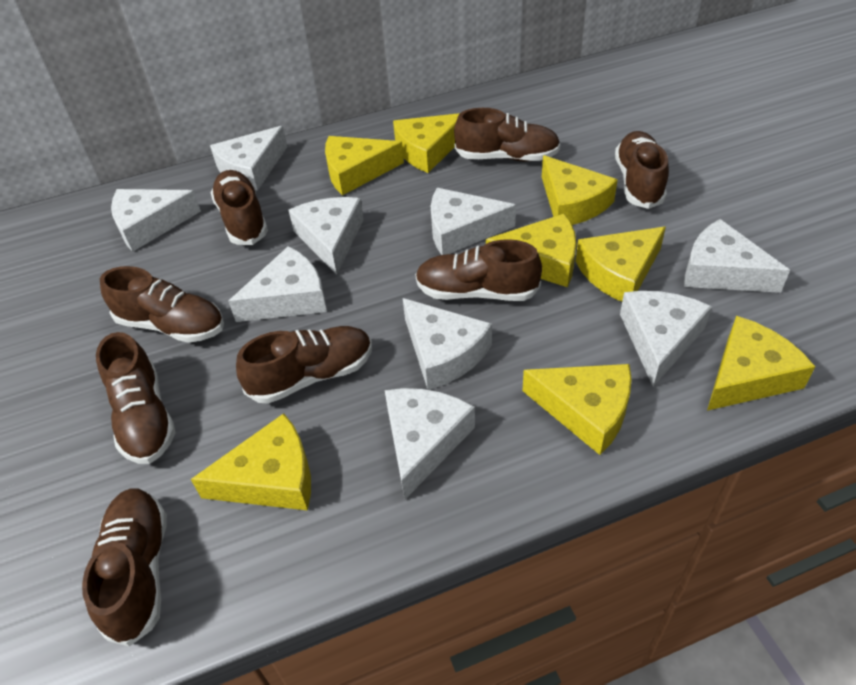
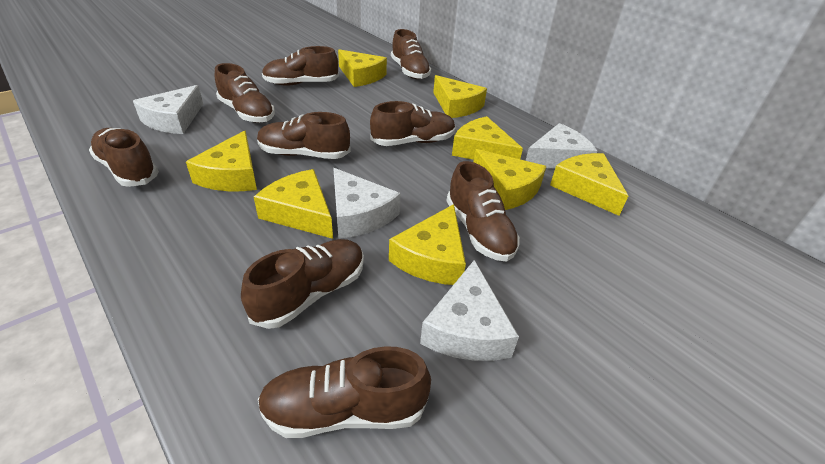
brown shoe: [82,489,167,646] [96,332,176,464] [100,266,224,343] [210,170,268,245] [236,326,372,404] [415,239,542,301] [454,108,560,162] [615,131,669,209] = 8 -> [89,128,159,187] [215,63,275,123] [241,239,364,329] [257,112,351,159] [258,346,431,438] [262,46,339,86] [370,101,455,146] [391,29,431,79] [446,161,520,261] = 9
white cheese: [111,189,201,252] [210,126,288,191] [228,246,327,322] [289,197,364,274] [385,388,475,499] [403,298,492,390] [431,188,516,255] [620,291,712,387] [684,219,790,293] = 9 -> [133,85,203,134] [333,168,401,239] [420,260,519,361] [526,123,597,168] = 4

